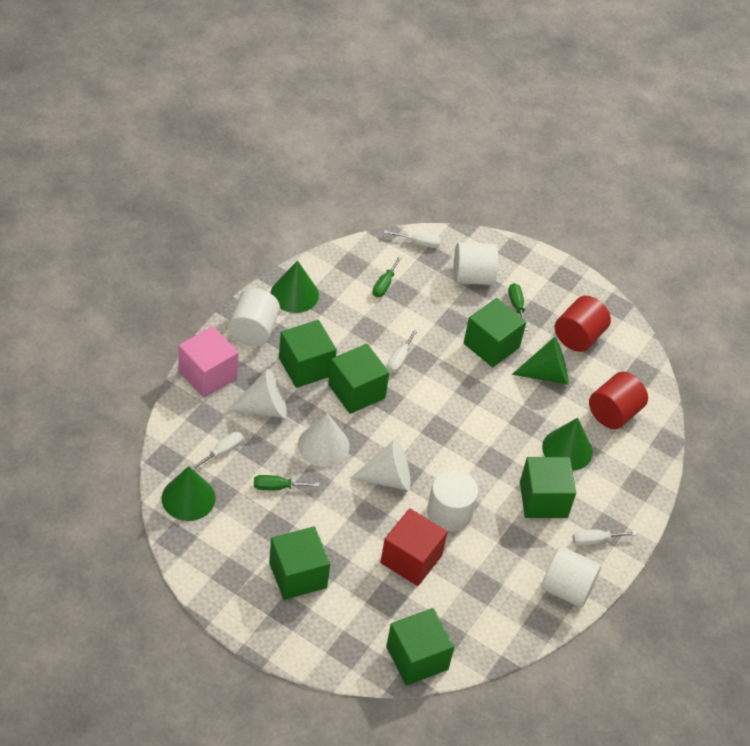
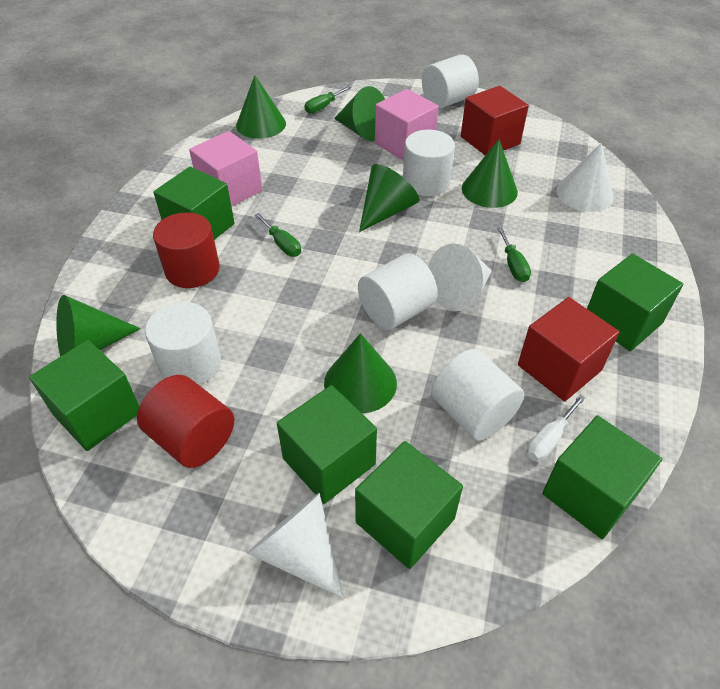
green cone: [162,466,216,521] [271,260,319,313] [512,337,569,385] [542,418,593,471] = 4 -> [56,295,141,357] [236,75,286,139] [324,333,397,413] [334,86,385,141] [359,164,419,232] [462,139,518,208] = 6
pink cube: [179,326,239,398] = 1 -> [189,131,263,207] [375,89,439,161] = 2
red cube: [380,508,448,586] = 1 -> [461,86,529,155] [518,297,620,401] = 2
white cylinder: [228,288,280,346] [427,470,478,532] [454,242,498,285] [541,546,601,608] = 4 -> [145,302,221,385] [358,253,438,330] [403,130,455,196] [422,54,479,109] [431,349,524,441] = 5
white screwdriver: [191,432,243,470] [384,230,441,248] [387,328,418,373] [573,529,637,546] = 4 -> [527,395,585,462] = 1

